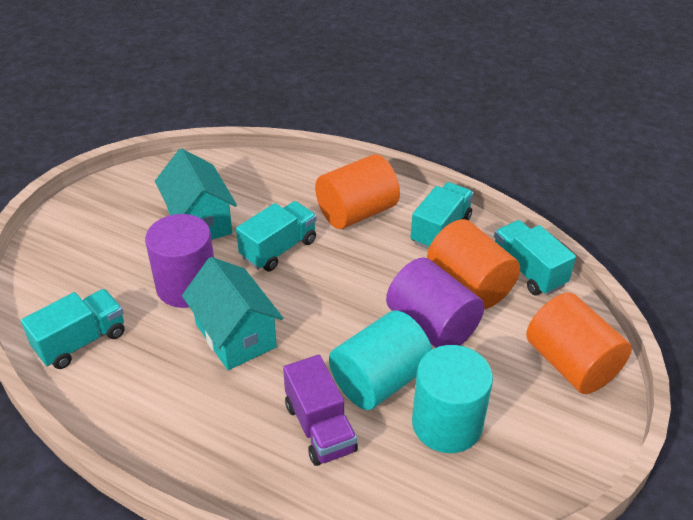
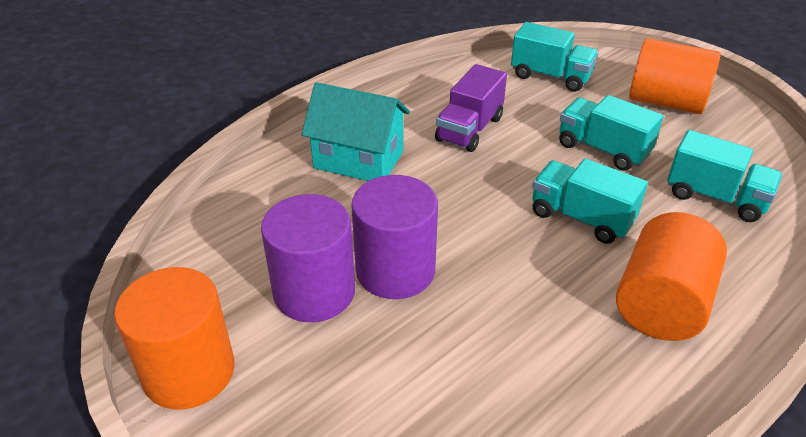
turquoise cylinder: [329,311,432,410] [412,345,493,453] = 2 -> none = 0
turquoise house: [155,149,237,240] [182,257,283,370] = 2 -> [302,82,410,181] = 1

